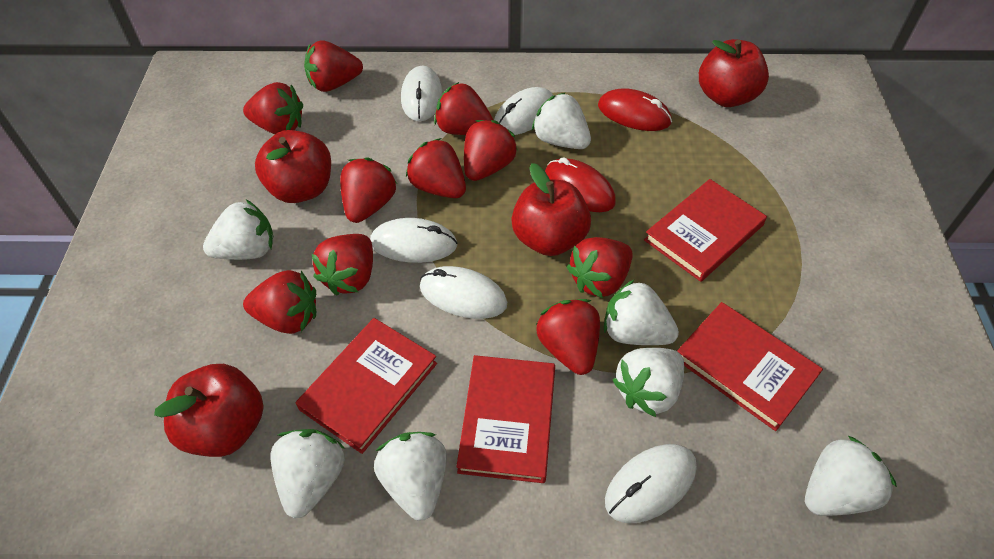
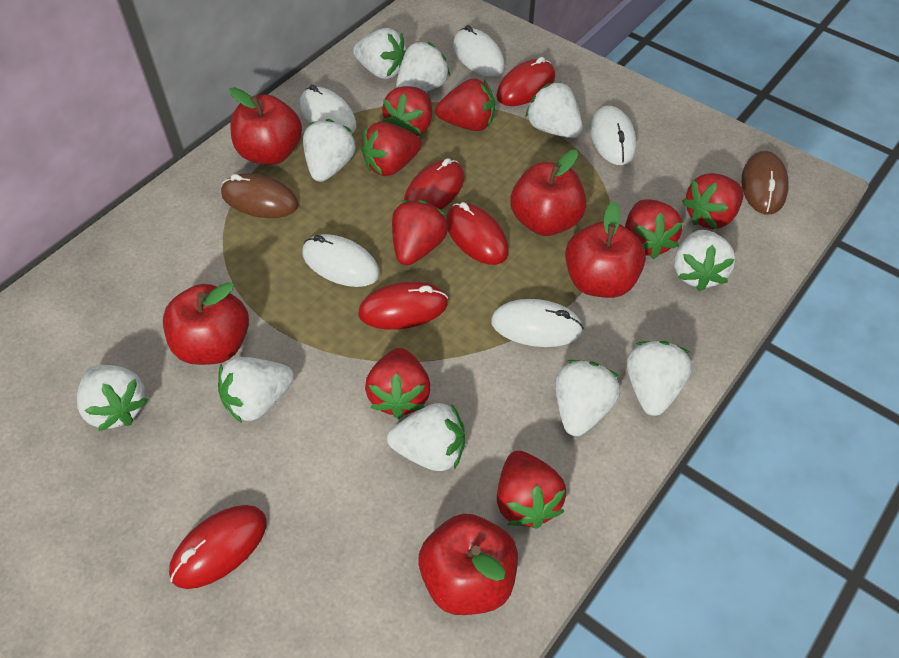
brown mouse: none = 0 -> [221,173,299,218] [741,151,789,215] = 2
red apple: [154,364,263,457] [255,130,331,203] [511,163,591,256] [699,39,769,107] = 4 -> [163,282,249,365] [230,87,302,165] [418,514,518,615] [511,150,586,236] [565,202,646,298] = 5
red book: [296,318,437,454] [456,355,555,483] [644,179,767,282] [677,302,823,431] = 4 -> none = 0
red mouse: [545,157,616,212] [598,88,672,131] = 2 -> [169,505,267,589] [358,282,448,330] [404,158,464,209] [446,202,509,265] [496,57,555,106] = 5
red strawberry: [243,82,303,134] [243,270,316,334] [304,40,363,92] [312,234,373,296] [340,157,397,223] [406,138,466,198] [434,82,493,135] [464,120,517,181] [537,299,600,375] [567,237,633,298] = 10 -> [361,122,422,176] [365,348,431,419] [382,86,432,136] [392,200,448,266] [436,78,495,131] [497,451,566,529] [625,199,682,259] [682,173,744,229] = 8
white strawberry: [203,200,273,260] [271,429,345,518] [374,432,447,521] [532,93,591,149] [604,280,679,345] [612,348,684,417] [805,436,897,516] = 7 -> [77,365,148,431] [218,357,294,423] [303,119,356,182] [353,28,406,79] [387,403,465,471] [396,41,450,92] [525,81,583,138] [555,360,620,436] [626,341,692,416] [674,230,736,291] = 10

